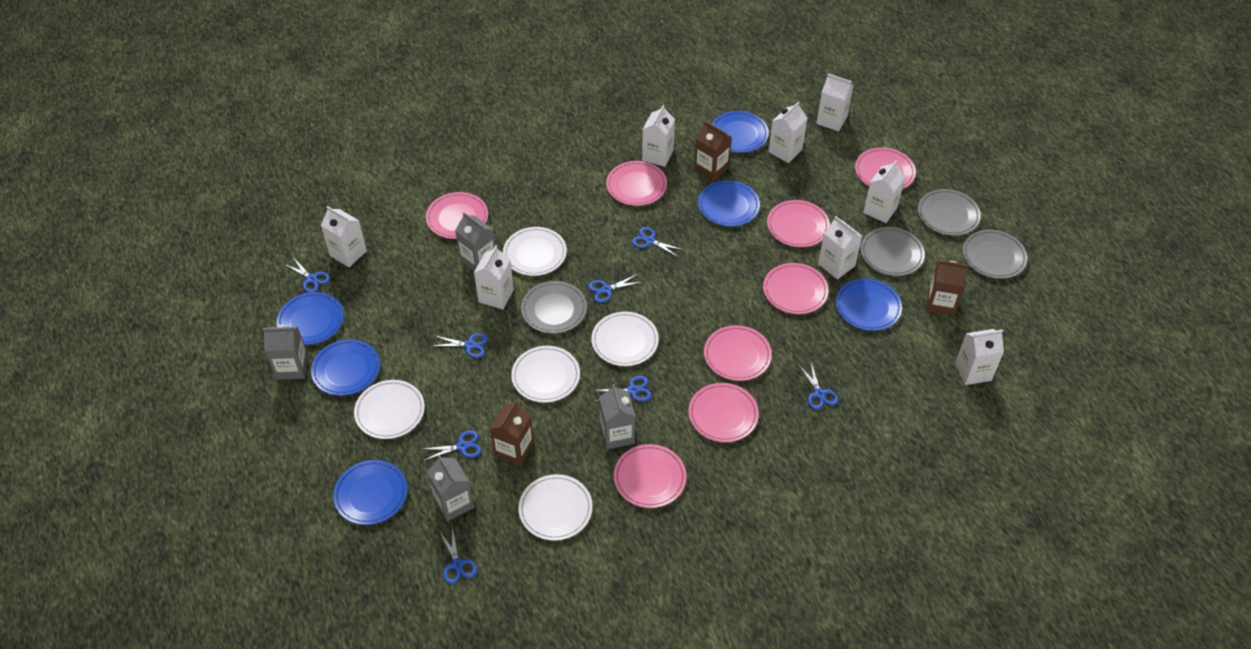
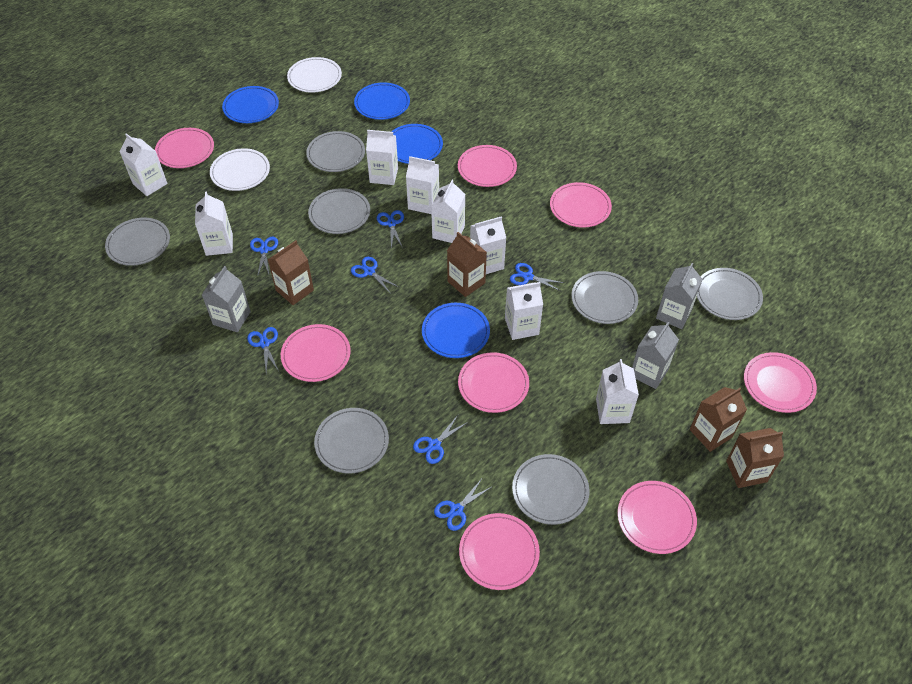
blue plate: [276,292,344,345] [311,339,380,396] [333,460,407,525] [698,180,760,227] [712,111,769,153] [836,278,902,331] = 6 -> [222,86,279,123] [354,82,410,120] [391,124,443,164] [422,303,490,358] = 4
blue scissors: [284,257,330,292] [423,430,482,461] [434,333,488,358] [440,527,477,584] [588,274,642,303] [594,376,652,402] [632,227,683,257] [799,363,839,410] = 8 -> [247,327,279,373] [250,237,278,277] [351,257,400,294] [377,210,404,248] [413,415,468,464] [434,479,493,531] [510,263,564,291] = 7
brown carton: [490,400,534,466] [694,121,732,182] [926,260,969,316] = 3 -> [268,240,314,305] [447,232,487,297] [690,387,747,452] [726,428,784,488] = 4
grey carton: [263,325,308,380] [427,455,474,522] [455,212,496,271] [599,384,635,449] = 4 -> [202,266,251,332] [632,322,679,389] [656,263,703,329] = 3
grey plate: [521,281,587,334] [861,227,925,276] [918,189,981,236] [963,229,1028,279] = 4 -> [105,218,170,266] [306,131,365,172] [308,188,370,234] [314,408,389,473] [512,454,590,525] [571,271,638,324] [697,268,763,320] = 7
white plate: [354,380,425,439] [503,227,567,276] [511,346,580,403] [518,474,593,541] [591,312,659,366] = 5 -> [210,148,270,191] [287,57,342,92] = 2

